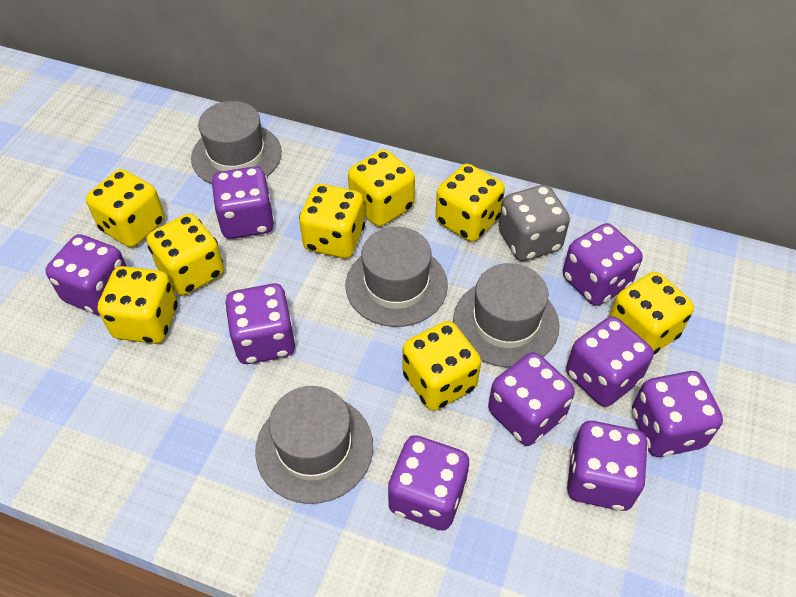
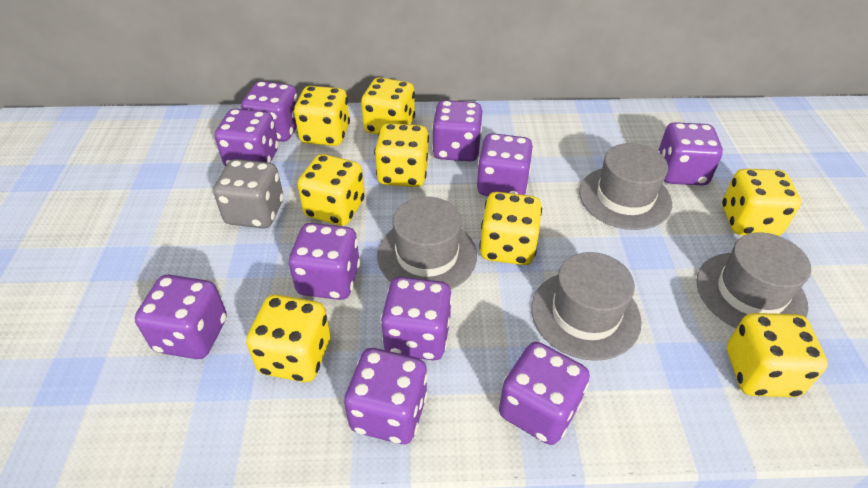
purple dice: [45,234,127,315] [212,166,274,239] [225,283,296,364] [388,435,469,531] [488,352,575,446] [563,223,643,306] [566,316,654,407] [567,421,648,511] [632,371,723,457] = 9 -> [135,275,227,359] [215,109,279,167] [241,81,298,142] [288,223,360,300] [344,348,428,444] [380,277,452,360] [432,100,482,161] [477,133,533,196] [499,342,590,445] [658,122,723,185] = 10

